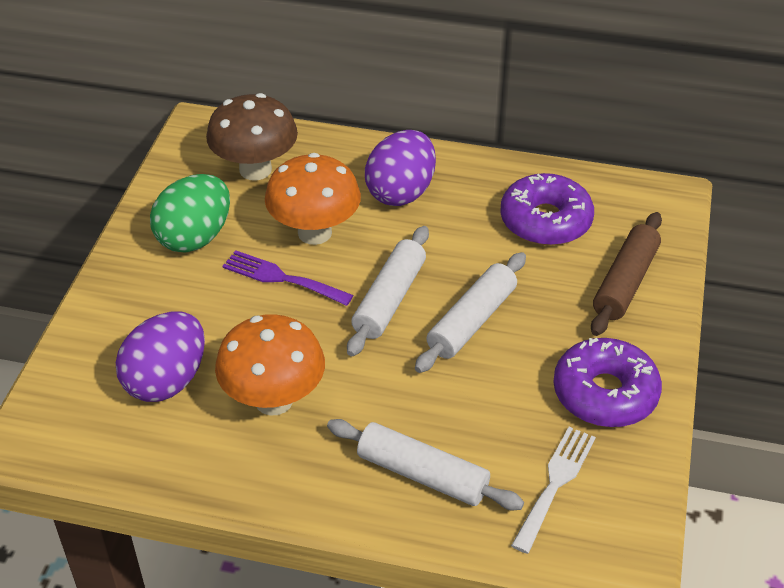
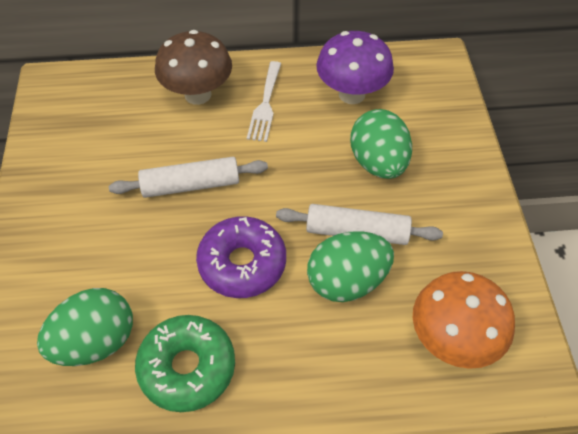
brown rolling pin: [591,212,662,336] = 1 -> none = 0
green donut: none = 0 -> [135,315,235,412] = 1
green egg: [150,174,230,253] = 1 -> [37,288,133,366] [307,231,394,302] [350,109,412,179] = 3
orange mushroom: [215,314,325,416] [265,153,361,245] = 2 -> [413,271,515,369] = 1
purple donut: [500,173,594,246] [553,338,662,427] = 2 -> [196,216,286,298] = 1
purple egg: [116,311,205,402] [365,130,436,206] = 2 -> none = 0
purple fork: [222,250,354,306] = 1 -> none = 0
purple mushroom: none = 0 -> [316,31,394,104] = 1
white rolling pin: [327,419,524,510] [347,226,429,356] [415,252,526,373] = 3 -> [109,157,268,198] [276,204,443,245] = 2

